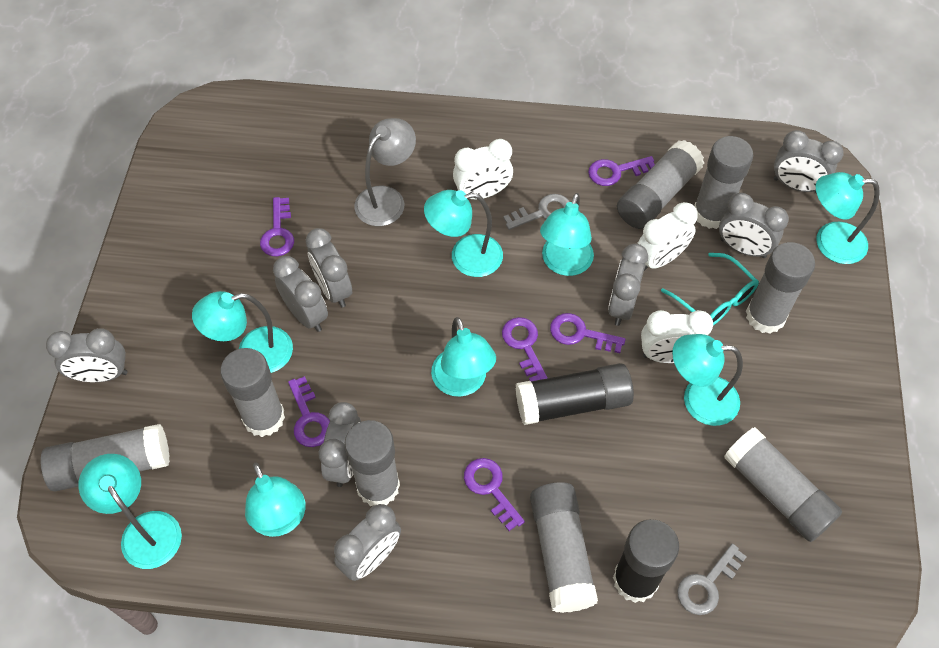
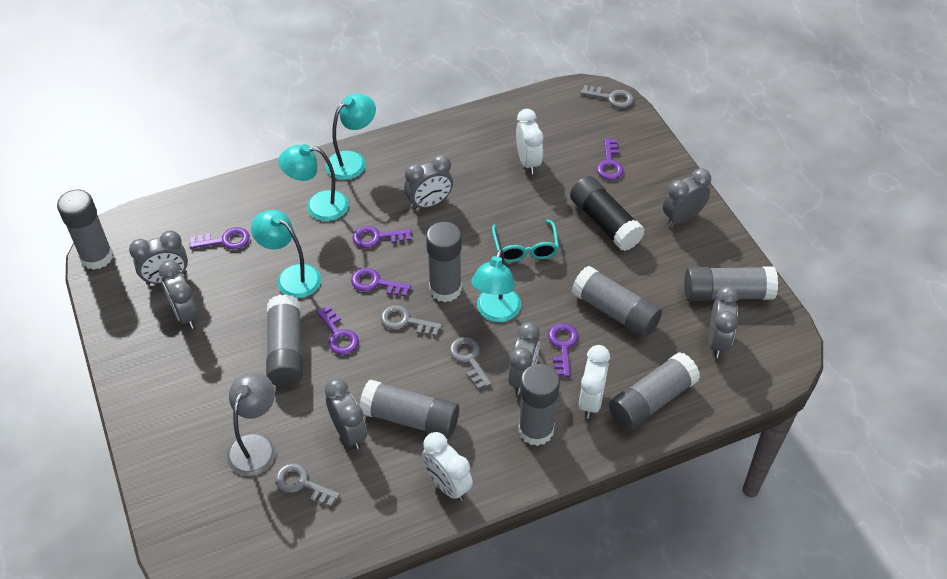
black glue stick: [515,363,634,425] [613,519,679,603] = 2 -> [570,176,645,251] = 1
grey clock: [46,328,128,382] [273,256,328,332] [306,228,352,308] [319,402,361,487] [334,504,401,581] [608,244,648,326] [719,193,789,258] [774,130,844,193] = 8 -> [129,231,188,285] [159,260,199,329] [325,379,367,450] [404,155,453,210] [508,322,540,395] [663,168,711,227] [709,286,739,358] = 7
grey key: [503,194,570,230] [677,543,747,615] = 2 -> [275,463,340,507] [380,305,442,336] [449,337,491,389] [580,85,634,108] = 4
turquoise lamp: [78,454,182,569] [192,291,293,373] [245,462,305,537] [424,190,503,277] [431,317,496,397] [540,193,594,276] [672,334,743,426] [816,172,880,264] = 8 -> [251,210,321,298] [278,144,349,221] [326,94,376,180] [471,249,521,322] = 4

